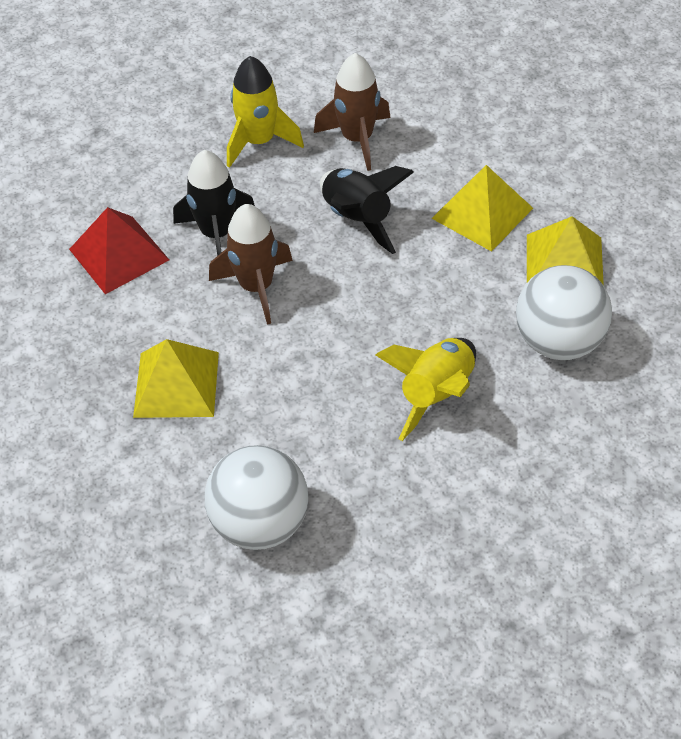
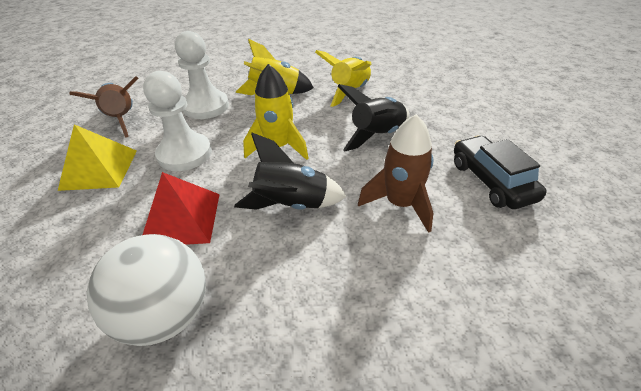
black car: none = 0 -> [454,135,547,209] = 1
white ball: [205,445,309,550] [516,265,612,360] = 2 -> [87,234,206,346] = 1
white pawn: none = 0 -> [143,71,212,171] [175,31,229,119] = 2
yellow pyramid: [133,339,219,418] [432,165,533,252] [527,216,604,285] = 3 -> [58,124,137,191] = 1
yellow rocket: [227,56,304,168] [376,338,476,441] = 2 -> [236,39,314,95] [243,64,309,160] [315,50,372,107] = 3

